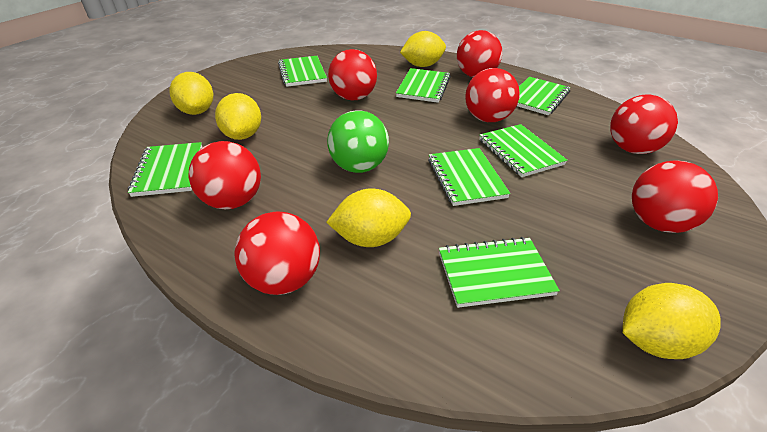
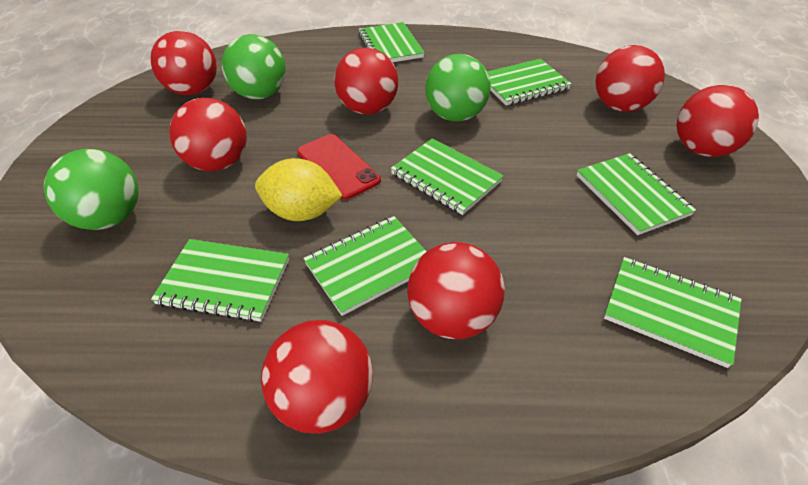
green ball: [327,110,389,173] = 1 -> [44,149,138,230] [222,34,286,99] [425,54,490,121] = 3
red phone: none = 0 -> [297,134,381,200] = 1
yellow lemon: [170,72,213,115] [215,93,261,140] [326,188,411,247] [400,31,446,67] [622,283,721,359] = 5 -> [255,158,343,221] = 1

